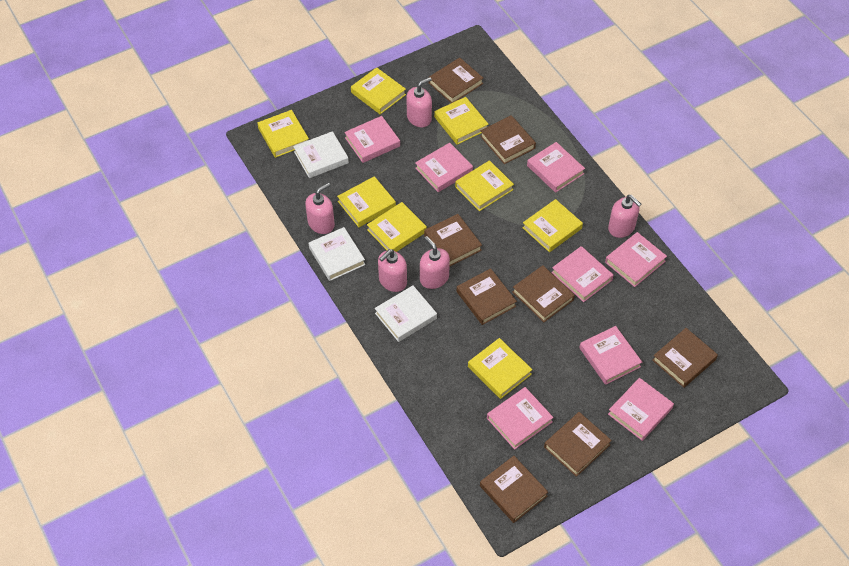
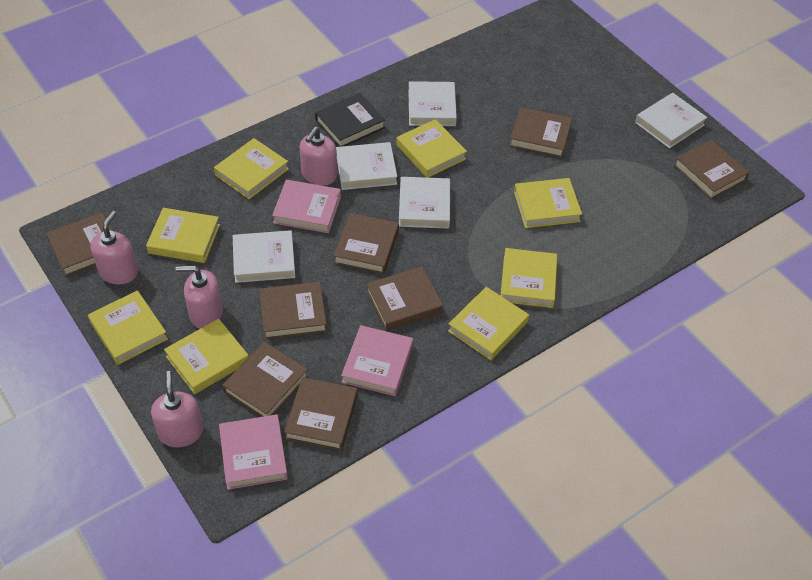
black book: none = 0 -> [315,93,385,147] = 1
pink book: [344,116,400,163] [415,143,473,192] [487,387,554,450] [527,142,585,193] [551,246,614,302] [579,326,642,385] [605,232,667,287] [608,378,674,441] = 8 -> [219,414,288,490] [272,180,341,233] [341,325,413,396] = 3
pink soap dispenser: [305,183,335,234] [378,249,407,292] [407,77,432,127] [420,236,450,289] [608,195,641,238] = 5 -> [91,211,138,284] [151,371,203,448] [175,265,223,329] [300,127,337,185] = 4
white book: [293,131,349,178] [308,227,365,281] [375,285,437,342] = 3 -> [233,230,295,283] [336,142,397,190] [399,177,450,229] [409,81,457,126] [635,93,707,149] = 5

